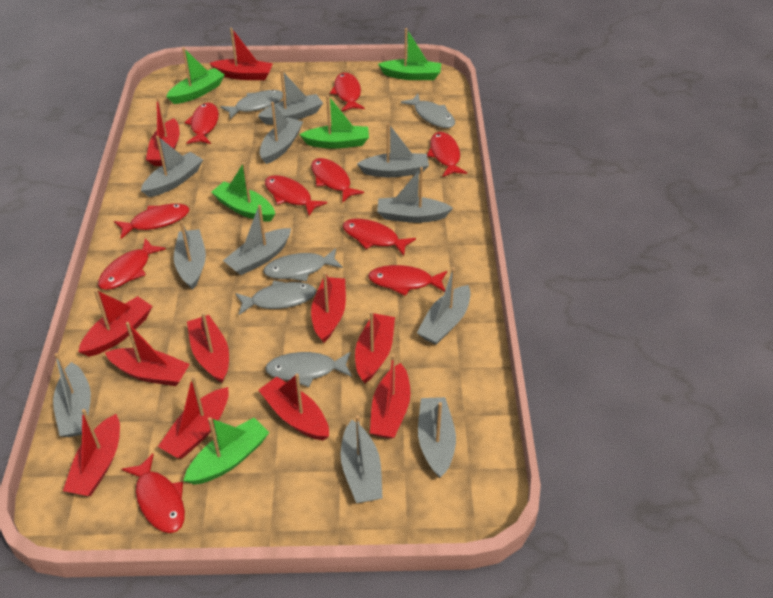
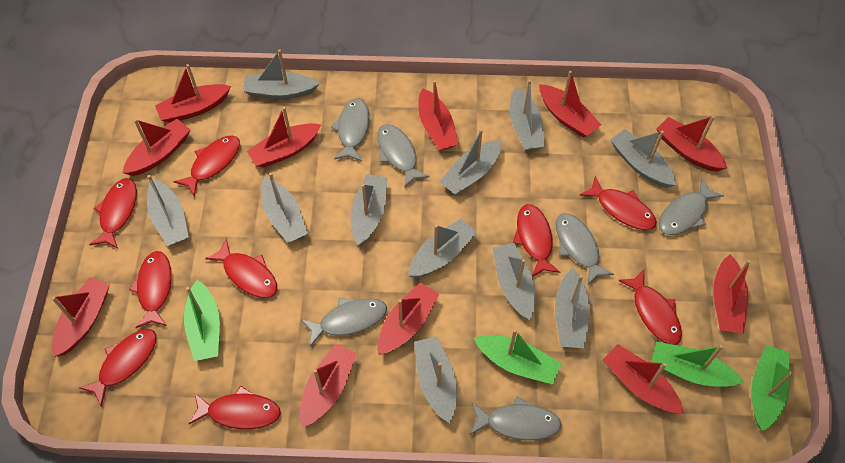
green boat: [166,47,225,104] [184,417,270,485] [211,162,275,221] [299,95,369,149] [378,28,441,80] = 5 -> [184,280,220,361] [474,329,561,384] [651,342,744,387] [751,345,793,431] = 4
grey fish: [220,90,283,119] [235,280,316,315] [263,248,343,282] [265,352,352,387] [401,94,455,128] = 5 -> [302,298,387,347] [331,98,370,161] [377,124,430,188] [470,396,562,440] [556,213,614,285] [659,178,724,235] = 6
red fish: [98,238,166,290] [114,203,189,239] [122,453,185,533] [185,102,219,144] [265,175,327,216] [311,158,364,203] [330,72,365,111] [343,219,416,256] [368,265,447,296] [427,132,467,177] = 10 -> [79,329,156,407] [89,178,137,249] [129,251,172,328] [173,136,240,197] [189,386,281,429] [205,239,277,298] [513,204,560,277] [579,176,657,230] [618,269,682,345] = 9

